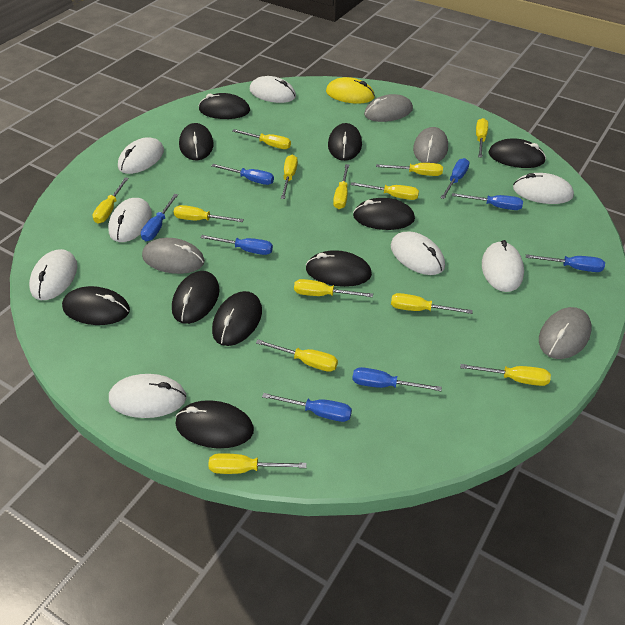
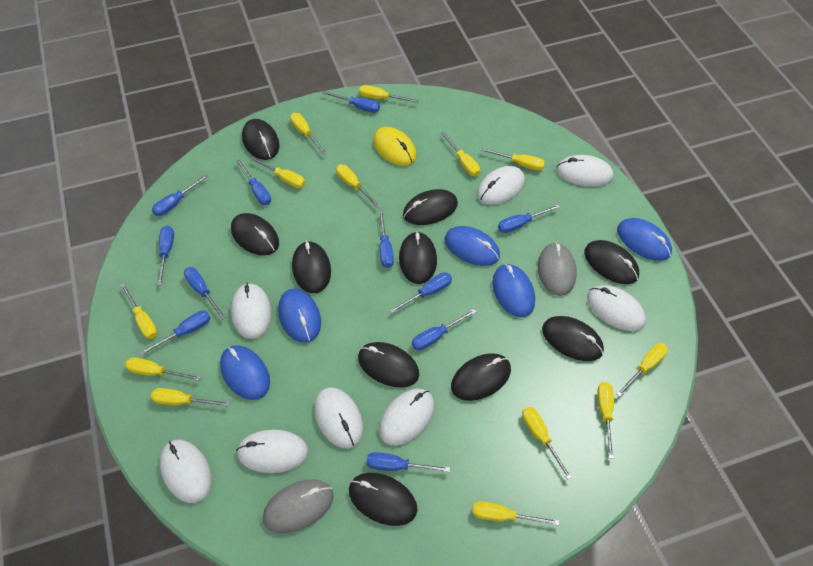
blue mouse: none = 0 -> [220,345,270,400] [278,289,321,343] [445,226,500,266] [492,264,535,317] [617,218,672,261] = 5
blue screwdriver: [141,194,178,241] [200,235,273,255] [212,164,274,185] [262,393,352,422] [352,367,442,391] [440,158,469,199] [452,193,523,210] [526,254,605,272] = 8 -> [140,310,211,355] [152,174,209,216] [158,226,174,285] [184,267,226,320] [236,159,271,205] [323,91,380,113] [367,452,450,472] [379,210,394,268] [390,272,452,313] [412,309,476,350] [498,205,560,233] = 11
grey mouse: [142,238,205,274] [364,94,413,122] [413,127,448,163] [539,307,592,359] = 4 -> [263,479,334,534] [538,242,577,296] = 2

